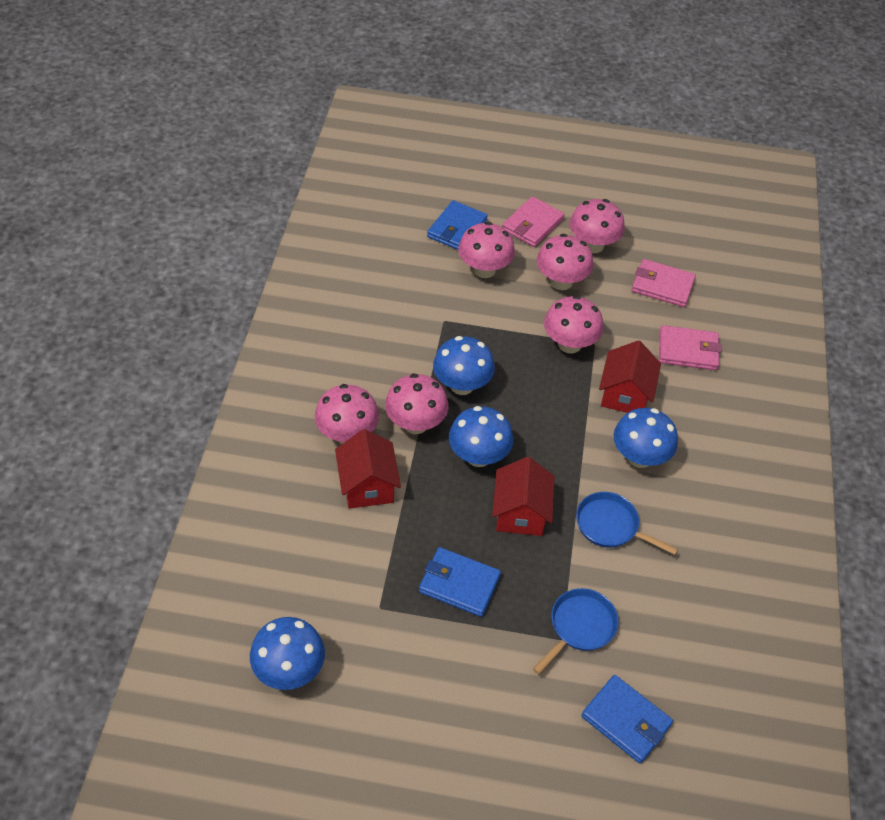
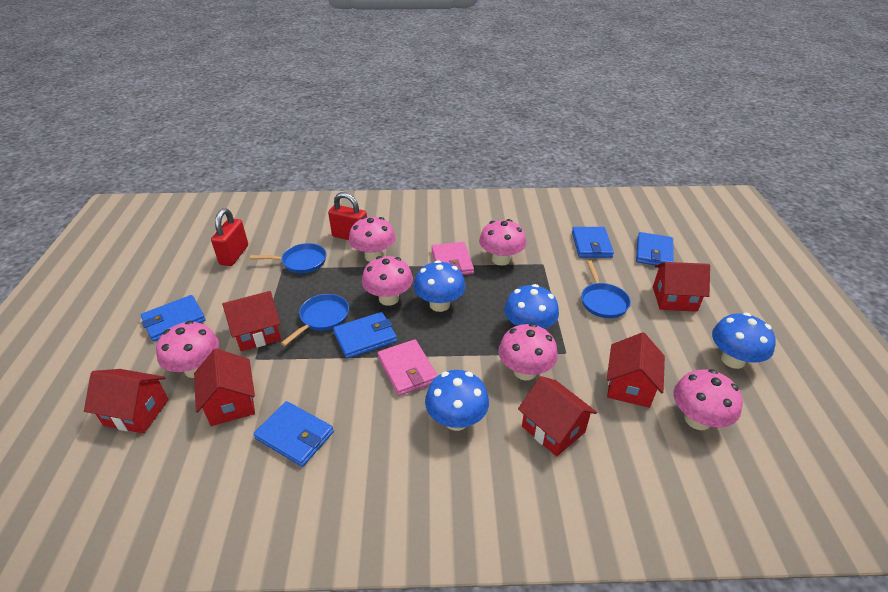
blue pan: [533,588,619,674] [576,492,678,555] = 2 -> [250,243,326,273] [281,294,349,346] [581,260,631,318] = 3
blue wallet: [419,547,501,617] [427,200,488,250] [581,675,673,763] = 3 -> [141,295,206,342] [254,401,334,467] [333,312,397,359] [572,227,614,258] [636,232,674,265] = 5
pink wallet: [502,196,565,247] [632,259,696,307] [659,325,721,370] = 3 -> [378,339,438,396] [431,242,474,275] = 2
red house: [335,429,401,509] [492,457,555,536] [599,340,661,413] = 3 -> [84,369,169,434] [194,348,255,426] [222,291,281,352] [518,376,597,457] [607,332,665,408] [653,262,710,312] = 6
red padlock: none = 0 -> [211,208,248,266] [328,192,367,240] = 2

